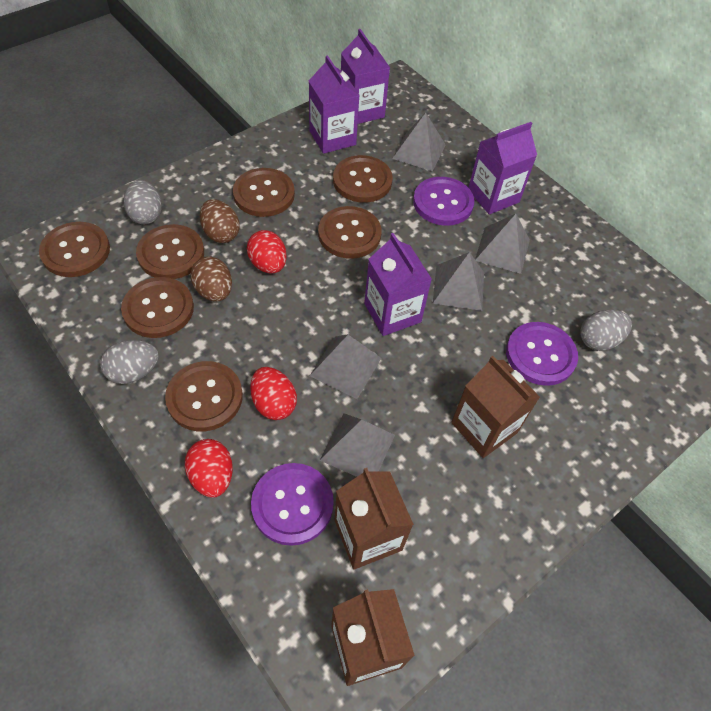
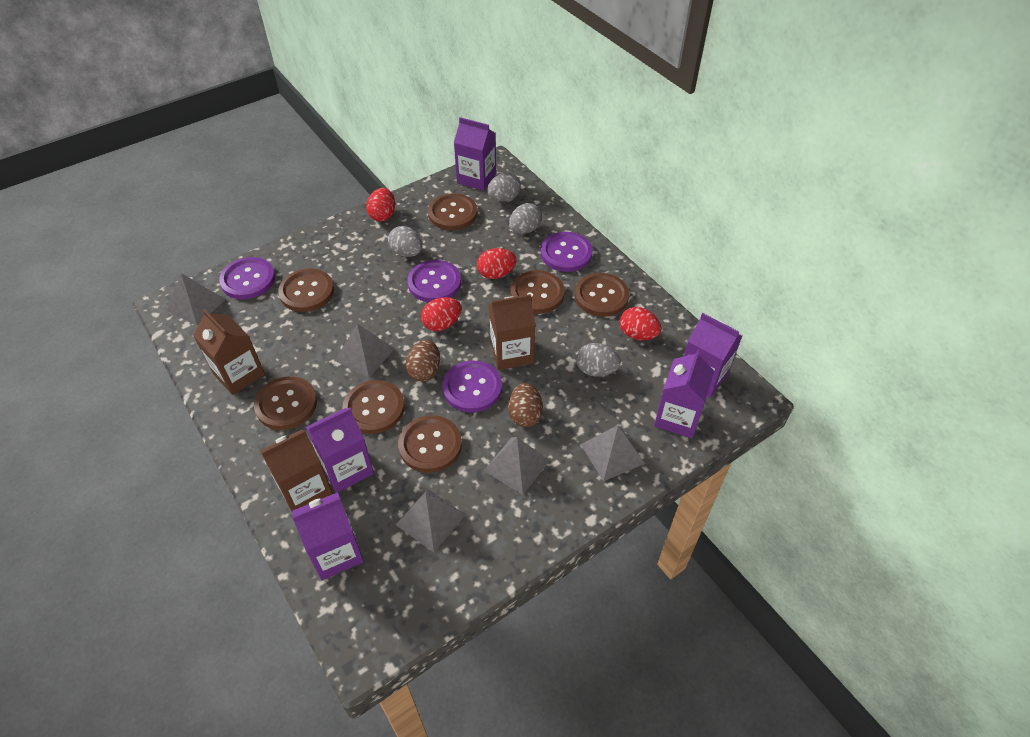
grey egg: [100,340,159,384] [123,180,162,225] [580,310,632,351] = 3 -> [388,226,423,257] [487,173,521,202] [509,203,542,234] [576,343,621,377] = 4
purple button: [251,463,334,546] [413,177,474,226] [506,322,578,386] = 3 -> [219,257,275,299] [407,260,461,302] [442,361,502,412] [541,232,593,272] = 4
purple carton: [309,55,360,154] [341,29,390,124] [364,233,432,336] [468,122,537,214] = 4 -> [292,492,364,580] [306,408,374,493] [454,117,496,191] [654,349,714,438] [684,313,742,398] = 5
red egg: [185,439,233,497] [247,230,287,274] [250,367,297,420] = 3 -> [366,188,395,221] [421,297,461,331] [477,248,516,279] [620,307,661,340] = 4

